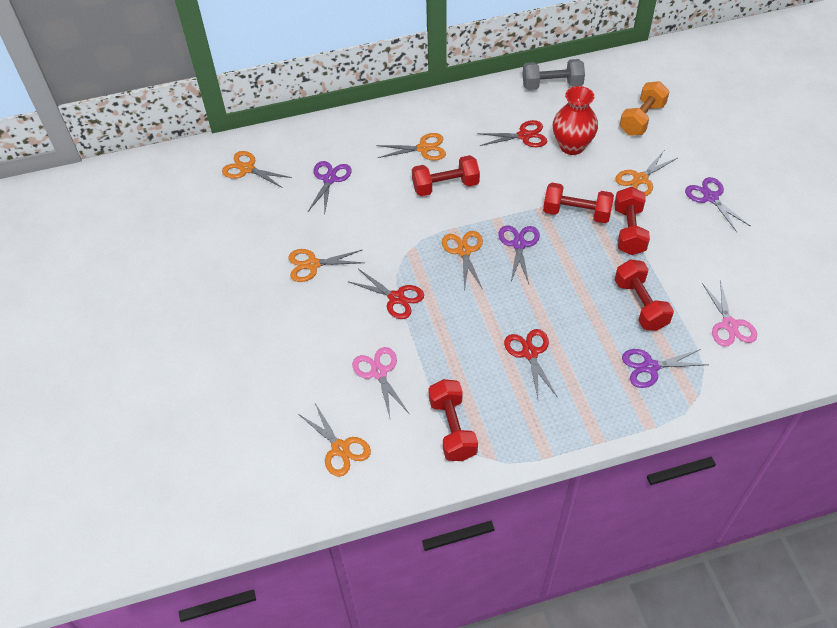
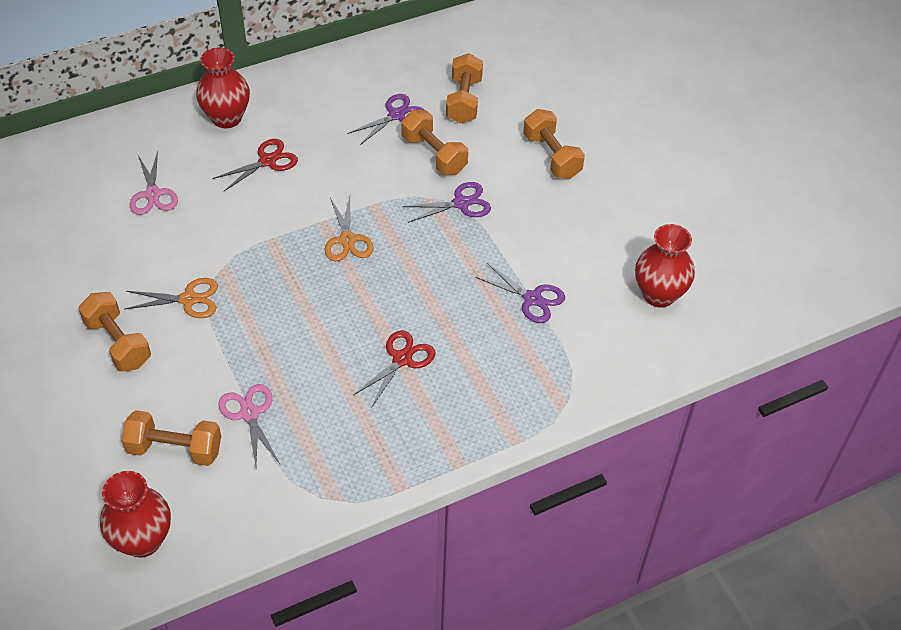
grey dumbbell: [522,59,585,90] = 1 -> none = 0
orange dumbbell: [620,81,670,136] = 1 -> [78,292,151,371] [121,410,221,466] [401,110,468,175] [446,53,483,124] [523,109,585,179] = 5
orange scissors: [222,151,292,188] [288,249,364,282] [299,403,371,477] [376,133,446,161] [442,231,483,292] [616,151,677,196] = 6 -> [125,278,218,318] [325,197,374,261] = 2
purple scissors: [308,161,352,215] [499,226,540,284] [622,349,708,388] [685,177,750,232] = 4 -> [347,94,424,145] [402,182,491,223] [475,263,565,323] = 3
red dumbbell: [412,155,480,196] [429,379,478,461] [543,183,614,223] [614,187,650,255] [615,259,674,331] = 5 -> none = 0
red scissors: [348,269,424,319] [477,120,547,147] [504,329,557,398] = 3 -> [213,139,298,191] [354,330,435,408] = 2
red vase: [553,86,598,155] = 1 -> [100,471,171,558] [196,48,250,128] [635,224,695,308] = 3

